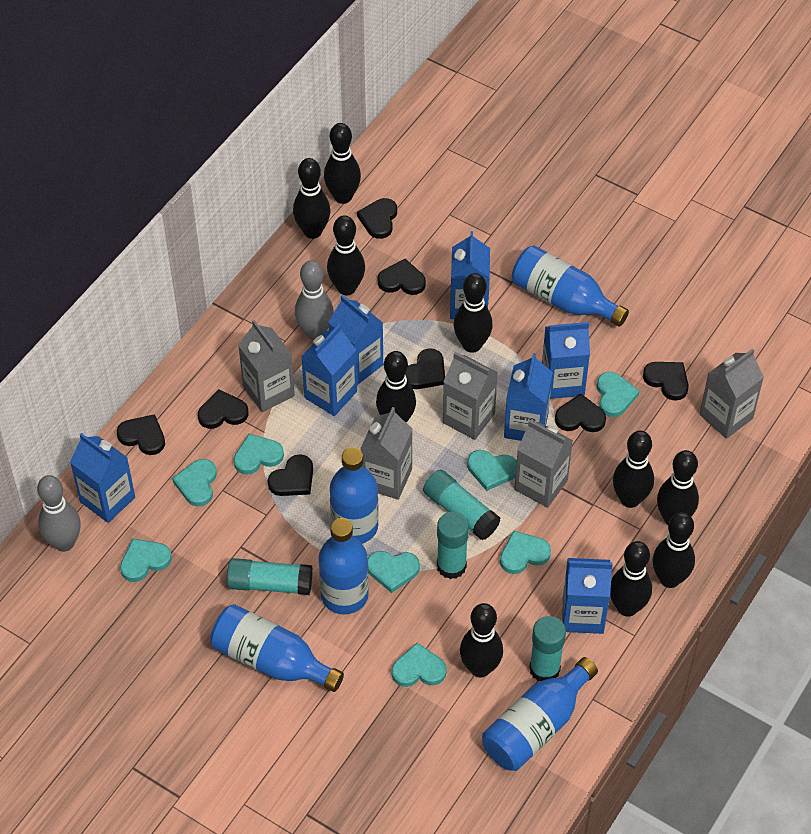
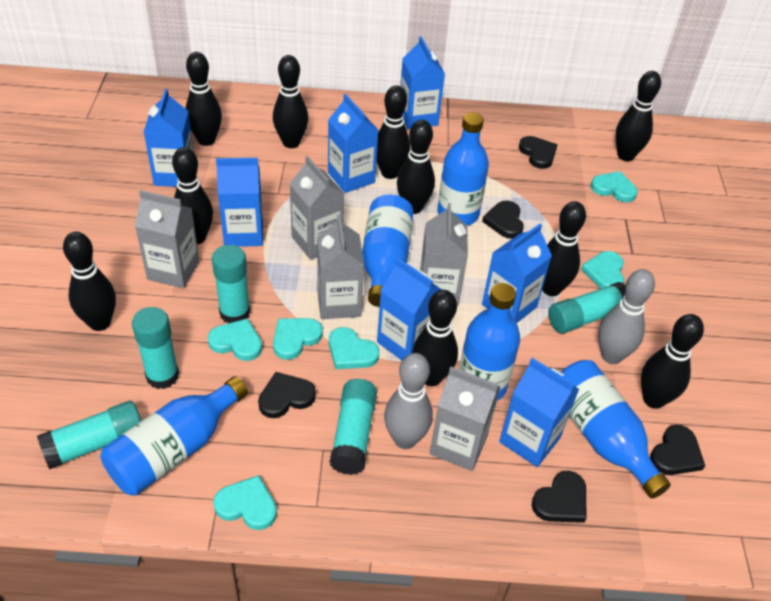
black heart: [117,414,165,455] [198,389,248,429] [268,454,313,496] [357,198,397,239] [378,259,426,295] [405,348,445,389] [555,394,606,432] [643,362,689,401] = 8 -> [258,372,316,418] [482,200,524,239] [519,136,557,169] [532,471,586,523] [650,425,705,475] = 5
turquoise glue stick: [227,558,312,595] [423,470,501,540] [437,512,469,579] [529,616,566,681] = 4 -> [37,401,141,469] [132,307,179,389] [212,245,250,323] [330,379,377,475] [548,282,626,334] = 5
turquoise heart: [120,539,172,582] [172,459,217,507] [233,433,284,475] [368,551,420,593] [391,643,447,687] [467,450,517,491] [500,531,551,574] [597,372,639,417] = 8 -> [208,318,262,361] [213,475,277,530] [273,318,323,360] [329,327,379,369] [581,251,624,289] [591,171,638,202] = 6

